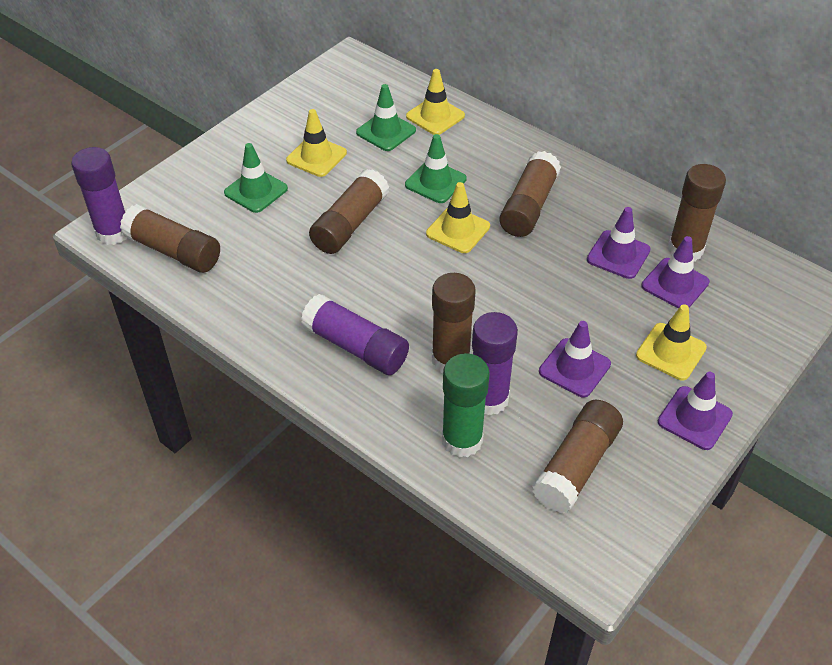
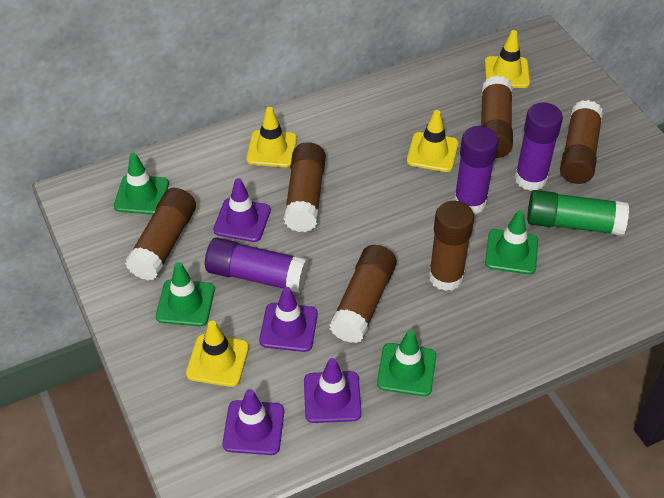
green traffic cone: [224,143,288,213] [356,84,416,151] [405,134,467,203] = 3 -> [114,153,169,215] [156,262,215,326] [377,330,436,396] [485,210,538,274] = 4

